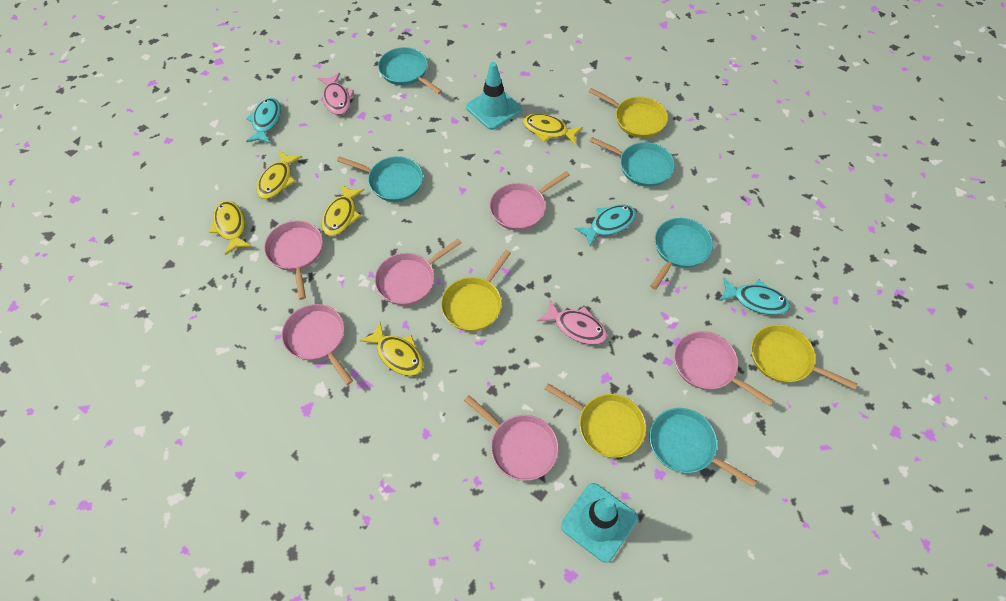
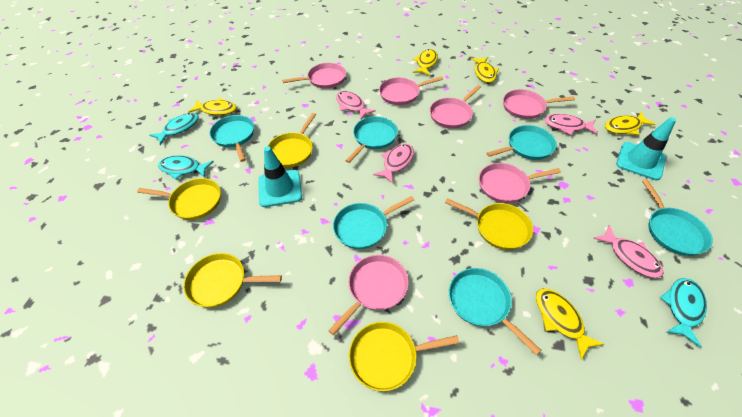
pink fish: [317,72,354,115] [537,300,607,344] = 2 -> [336,91,376,119] [373,144,414,184] [544,114,598,135] [593,225,664,278] = 4
turquoise pan: [337,156,423,202] [378,47,442,94] [589,137,675,187] [649,408,757,487] [650,218,713,290] = 5 -> [210,115,254,162] [333,196,414,249] [345,116,398,163] [449,268,541,355] [486,125,557,160] [642,179,713,256] = 6
yellow pan: [441,250,511,331] [545,383,646,458] [589,88,668,138] [751,325,857,390] = 4 -> [137,178,221,220] [184,253,282,308] [268,113,316,168] [349,322,459,391] [445,198,533,250] = 5

